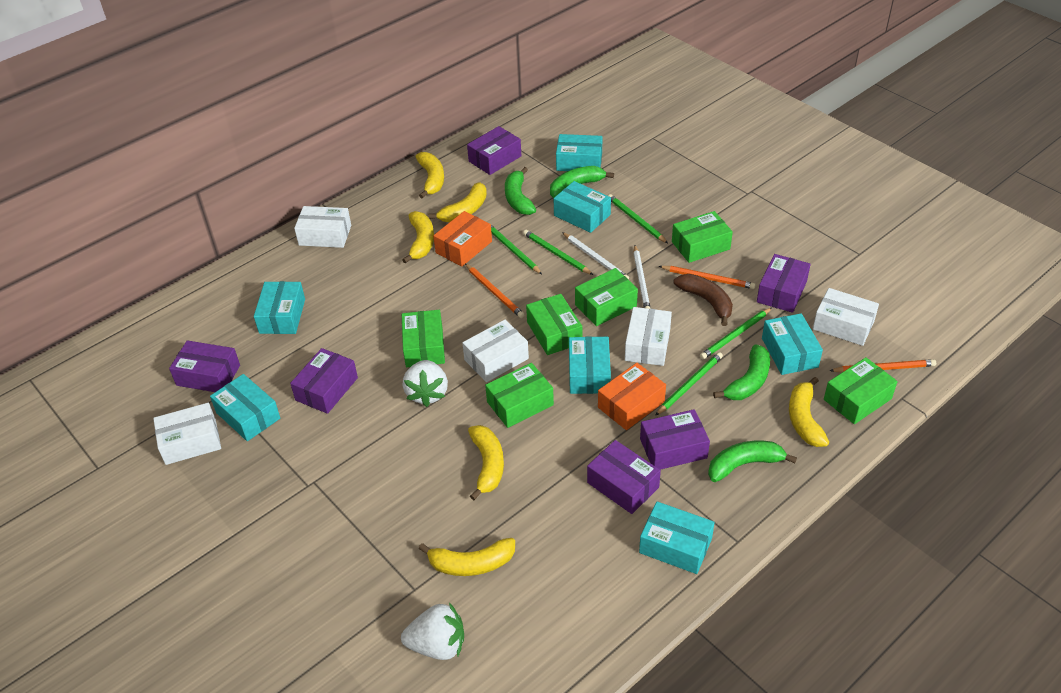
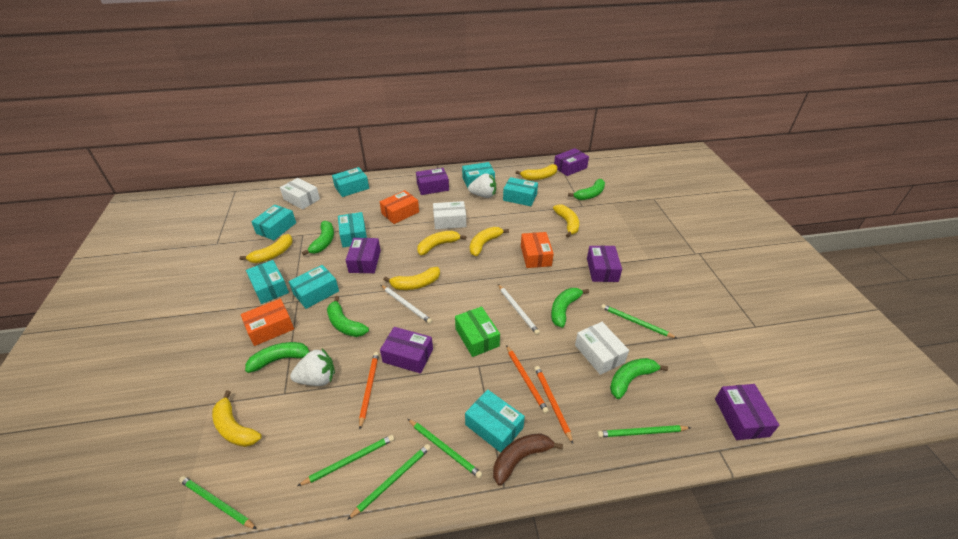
green banana: [505,167,536,215] [550,166,614,198] [708,441,797,482] [713,344,770,400] = 4 -> [245,342,309,373] [302,221,334,256] [327,296,369,337] [551,288,589,328] [568,179,605,200] [610,358,668,399] = 6
green box: [402,310,445,367] [485,363,554,428] [526,294,582,355] [575,268,638,326] [672,211,733,263] [824,357,897,424] = 6 -> [455,306,500,357] = 1
green pencil: [491,225,542,274] [523,230,593,275] [608,194,668,243] [655,352,723,416] [700,307,772,359] = 5 -> [179,476,257,529] [298,435,394,486] [347,444,431,520] [408,419,482,478] [597,425,691,437] [601,304,678,339] = 6
orange box: [433,211,492,267] [598,363,666,430] = 2 -> [241,299,294,346] [380,190,419,224] [521,232,554,268] = 3
turquoise box: [210,374,280,441] [254,281,305,334] [554,181,611,233] [556,134,602,171] [569,336,611,394] [639,501,715,574] [762,313,823,375] = 7 -> [246,260,289,304] [251,205,296,240] [289,265,339,309] [332,167,369,197] [338,212,367,248] [462,162,495,188] [465,390,525,453] [503,177,538,206] = 8
white box: [153,403,221,465] [294,206,351,248] [462,320,529,382] [625,307,672,366] [813,288,879,346] = 5 -> [280,178,320,210] [433,201,466,229] [575,322,629,375] = 3
yellow banana: [402,211,434,264] [416,152,444,199] [419,538,515,576] [428,182,487,222] [468,425,504,500] [789,377,829,447] = 6 -> [212,391,262,447] [240,234,292,263] [383,267,440,290] [417,231,466,255] [470,227,509,256] [516,164,558,180] [553,204,579,237] = 7

